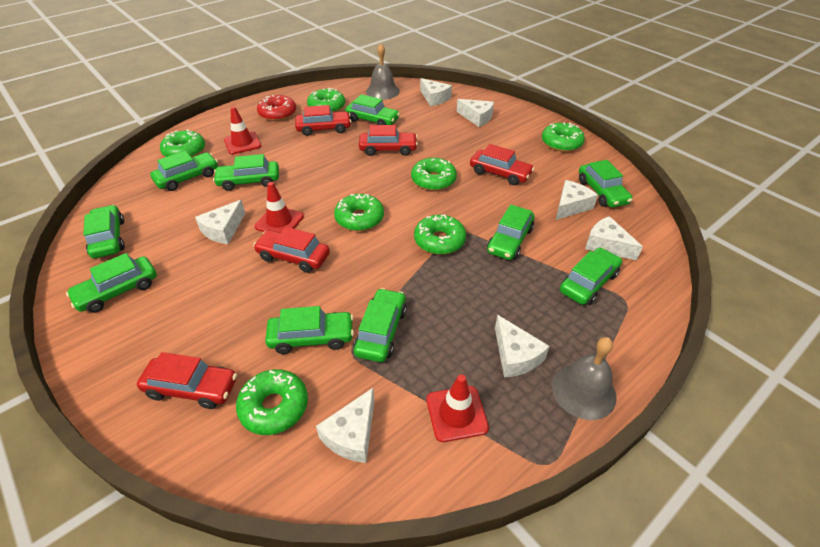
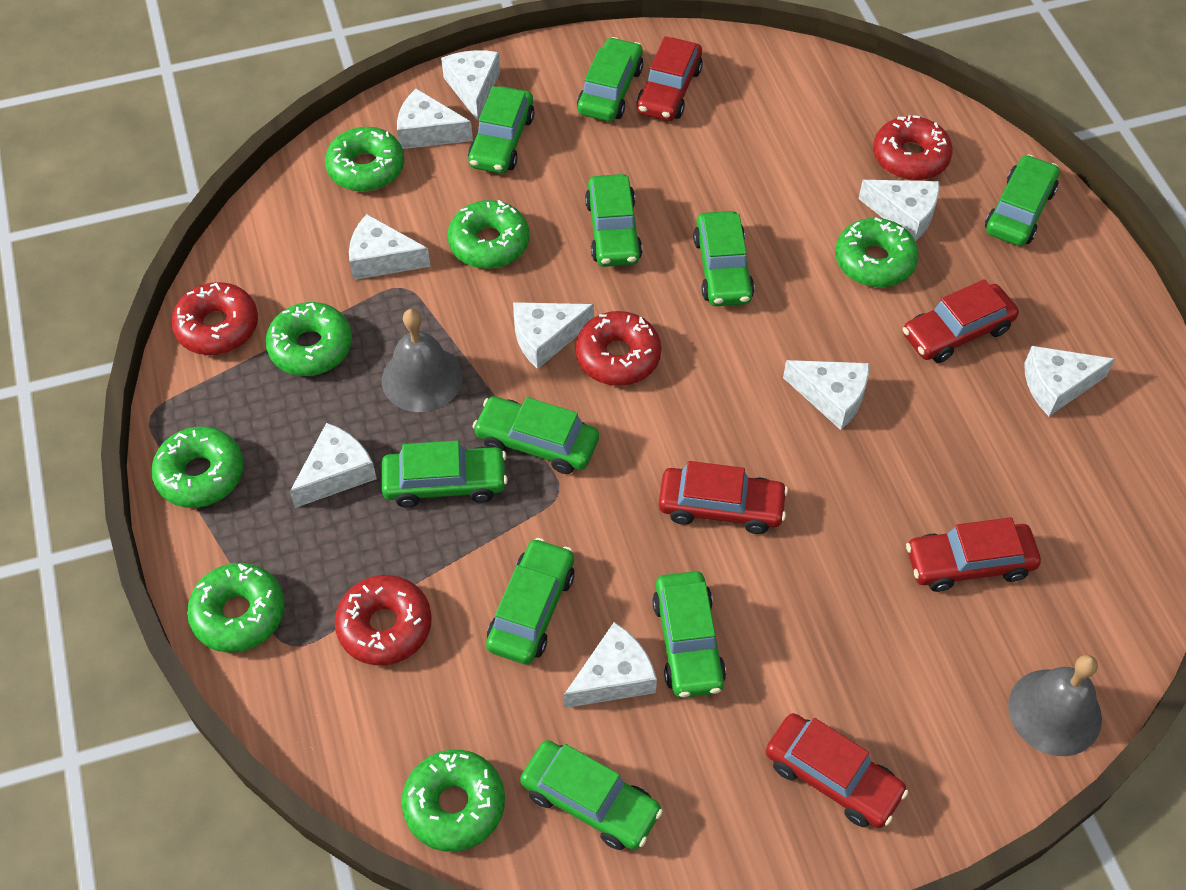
red donut: [257,95,296,121] = 1 -> [171,282,258,355] [335,575,432,665] [575,311,661,386] [873,115,953,181] = 4
red traffic cone: [224,106,261,154] [254,182,304,233] [426,374,489,442] = 3 -> none = 0
white cheese: [195,200,245,244] [316,388,375,463] [420,78,452,106] [456,99,494,127] [495,315,550,377] [556,180,598,220] [585,216,643,260] = 7 -> [290,423,377,508] [349,214,430,280] [397,88,473,149] [441,50,500,121] [513,302,594,369] [564,622,657,708] [783,360,869,430] [858,180,939,241] [1024,346,1115,416] = 9

